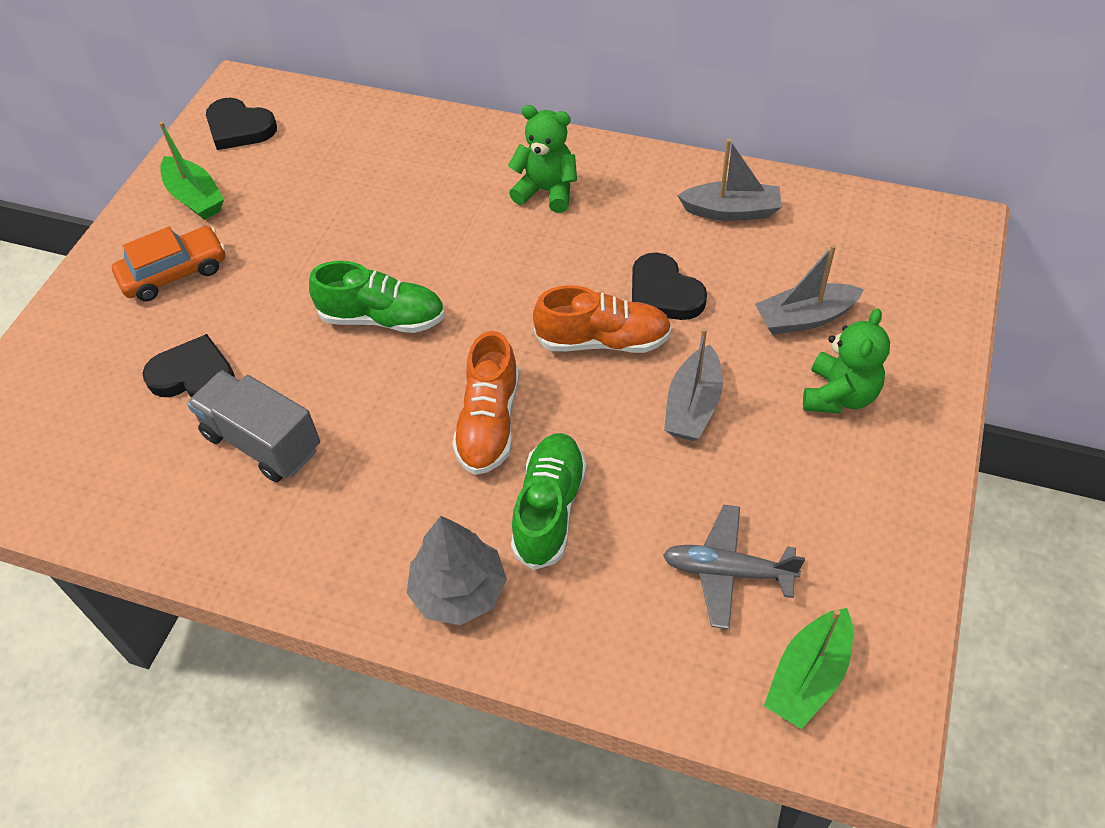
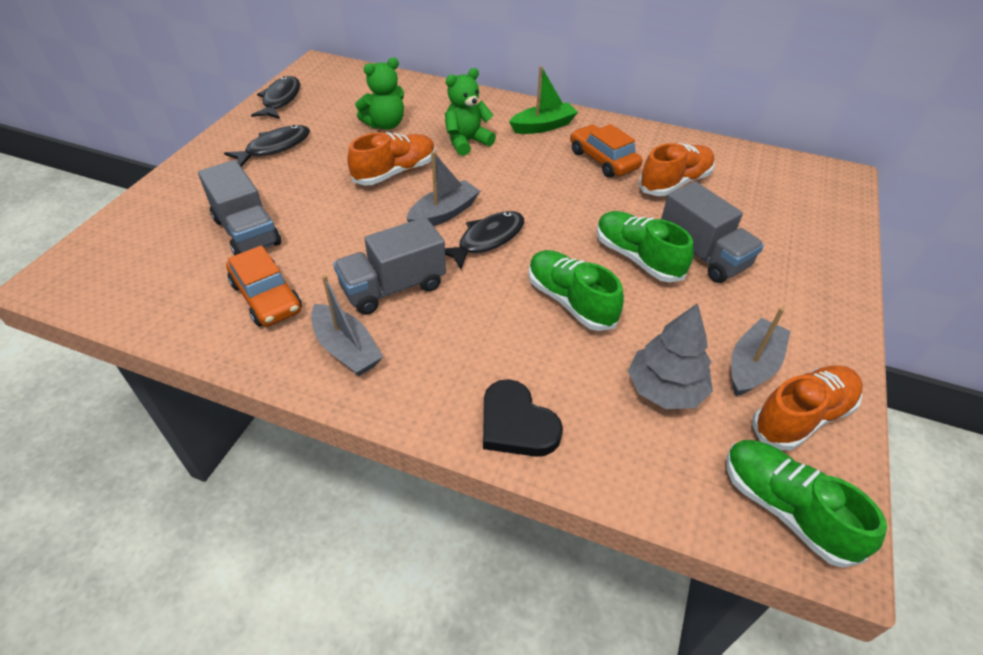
black fish: none = 0 -> [224,125,310,167] [251,76,300,119] [445,211,524,269] = 3
black heart: [142,334,235,397] [206,98,277,150] [632,252,707,320] = 3 -> [483,379,563,457] = 1
green boat: [159,121,224,220] [764,608,853,729] = 2 -> [509,66,578,134] = 1
green shoe: [309,261,445,333] [511,433,587,570] = 2 -> [528,250,624,331] [597,211,694,282] [726,440,887,568] = 3
grey plane: [663,505,805,629] = 1 -> none = 0
grey truck: [187,370,320,482] = 1 -> [198,160,281,255] [333,217,446,315] [661,182,764,283] = 3
orange car: [112,226,225,302] = 1 -> [226,245,302,327] [570,124,642,178] = 2
orange shoe: [452,331,519,475] [533,285,672,353] = 2 -> [347,132,436,185] [638,143,715,196] [752,365,863,450] = 3

